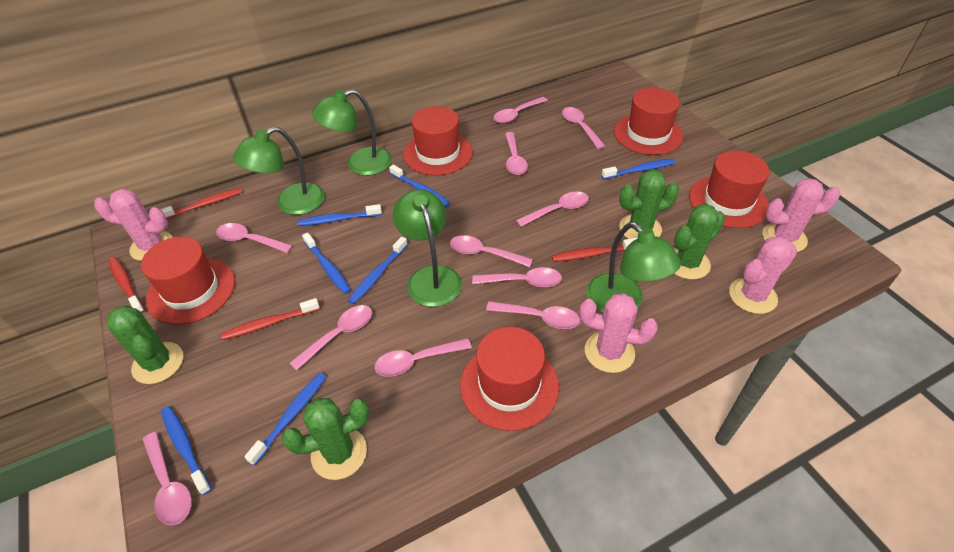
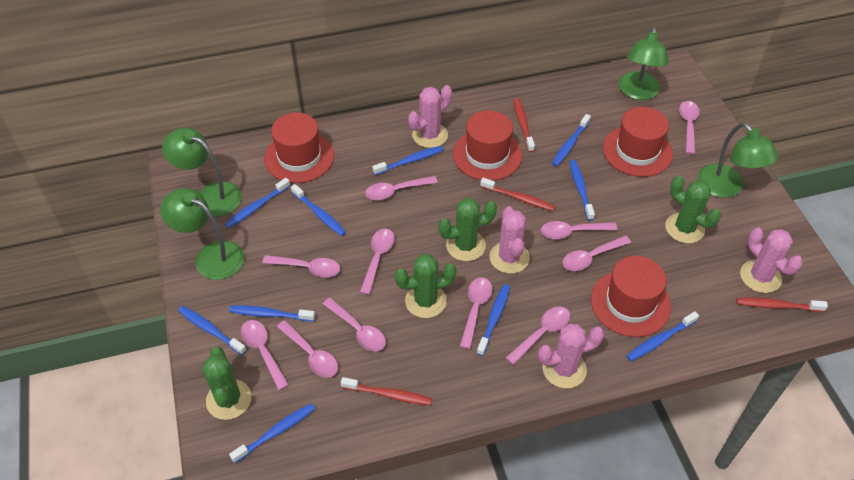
blue toothbrush: [161,406,211,495] [244,373,326,466] [297,204,382,226] [302,233,351,294] [348,237,408,304] [389,164,450,207] [601,159,675,179] = 7 -> [178,306,247,355] [225,178,290,229] [229,306,315,321] [229,403,315,463] [291,184,346,236] [372,146,443,175] [477,284,510,356] [552,114,591,166] [570,160,595,221] [627,311,699,361] = 10
red hat: [141,237,235,325] [403,106,473,175] [460,327,559,431] [614,88,683,155] [689,151,770,228] = 5 -> [264,112,334,183] [453,110,522,181] [591,256,671,337] [603,107,673,177] = 4

